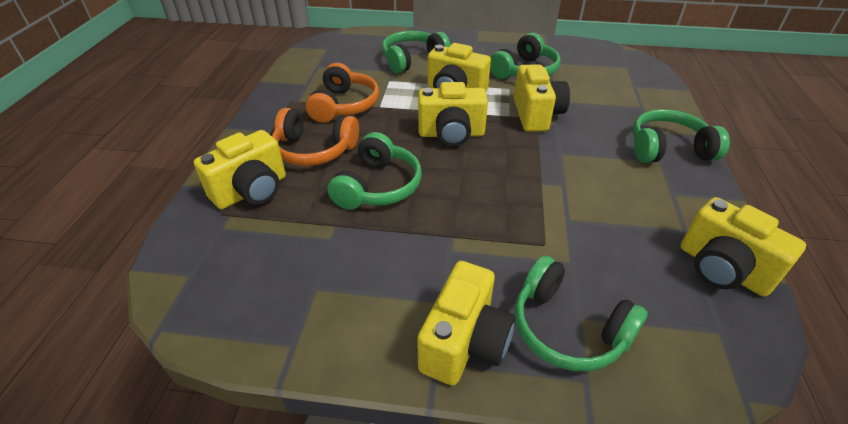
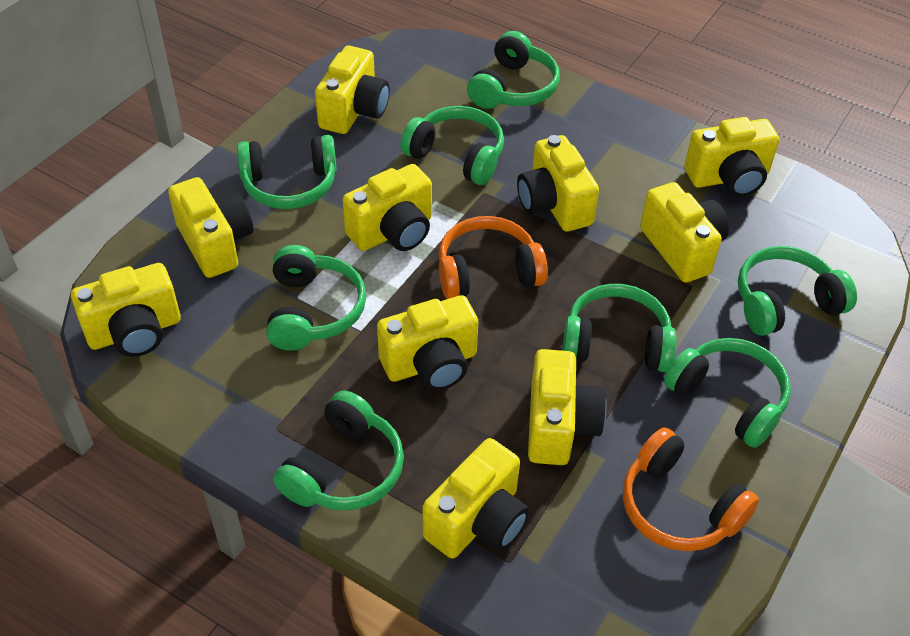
green headphones: [328,132,422,210] [382,31,451,74] [490,33,561,79] [514,256,648,372] [633,109,730,163] = 5 -> [237,135,337,209] [266,245,366,350] [274,391,404,510] [400,106,504,185] [467,31,560,109] [562,284,676,372] [664,338,791,448] [738,246,857,336] = 8
yellow camera: [194,130,286,209] [417,261,515,386] [418,82,488,146] [427,43,491,91] [514,64,570,132] [680,197,806,297] = 6 -> [71,263,181,357] [168,177,253,278] [315,46,390,134] [342,164,432,251] [377,295,478,391] [423,438,529,559] [517,135,599,232] [528,349,607,465] [640,182,729,283] [684,117,779,197] = 10

